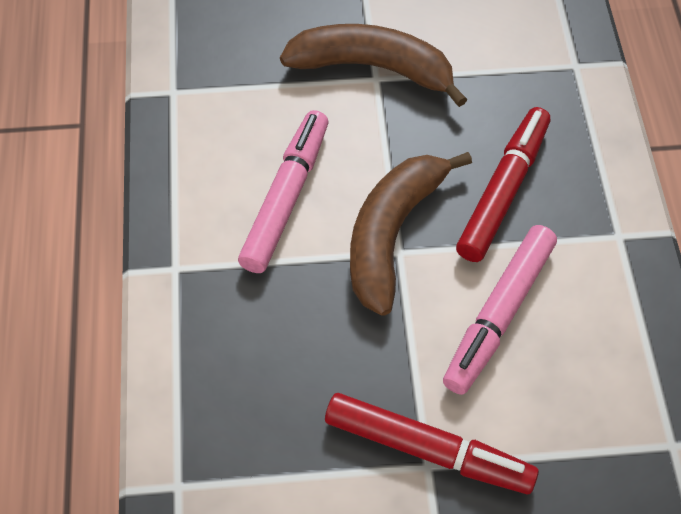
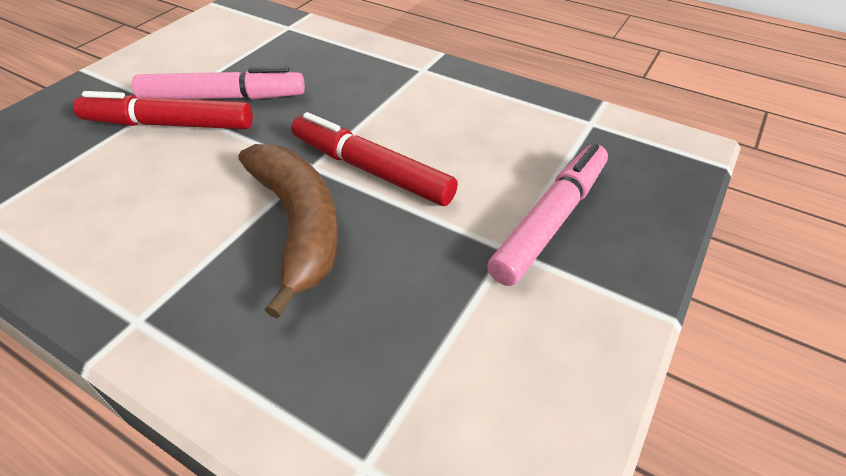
brown banana: [280,24,468,107] [350,152,472,316] = 2 -> [239,144,338,319] = 1

